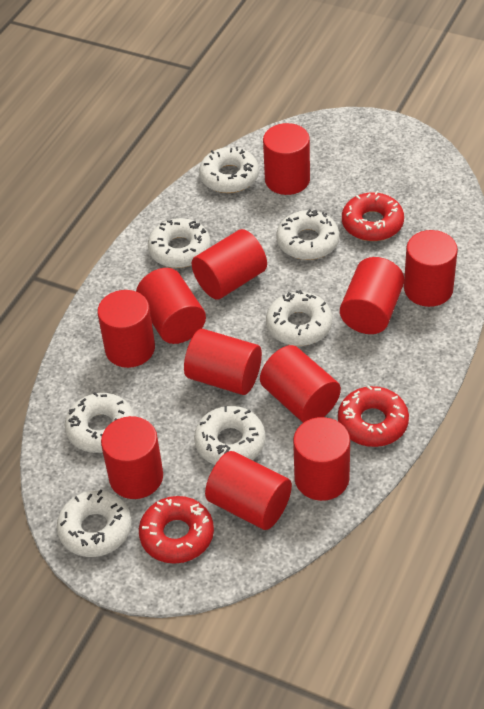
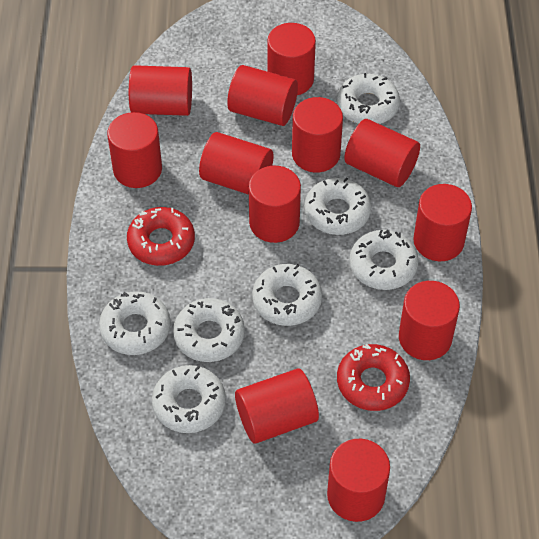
red cylinder: [97,290,155,368] [101,416,163,499] [136,268,206,344] [184,329,262,395] [192,229,267,299] [205,451,292,530] [260,345,341,423] [263,123,310,195] [293,417,350,501] [340,257,404,334] [404,230,458,307] = 11 -> [107,112,162,188] [129,65,192,116] [199,132,273,195] [227,65,298,126] [235,368,319,444] [248,166,301,243] [267,23,316,95] [292,97,343,173] [327,439,390,522] [344,119,420,187] [399,281,460,360] [413,184,472,261] = 12
red donut: [139,496,214,564] [338,385,409,447] [342,191,404,241] = 3 -> [127,207,195,266] [337,344,410,411] = 2

